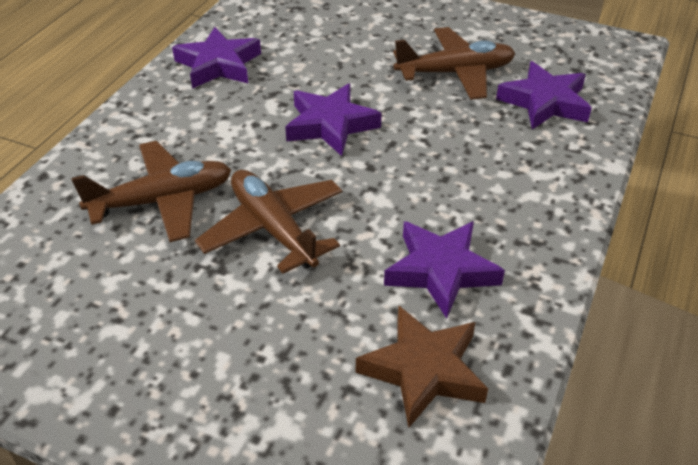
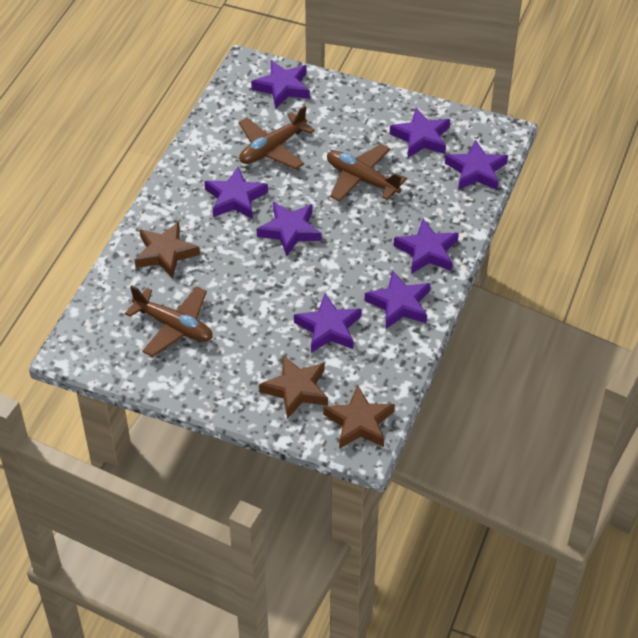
brown star: [356,306,488,428] = 1 -> [135,222,200,278] [259,355,328,419] [323,385,395,449] = 3
purple star: [172,27,261,89] [285,83,382,156] [384,221,505,319] [496,61,592,129] = 4 -> [204,167,268,219] [251,60,310,109] [257,202,322,256] [294,294,362,353] [365,270,431,329] [390,108,450,158] [393,219,459,274] [445,140,508,190] = 8

